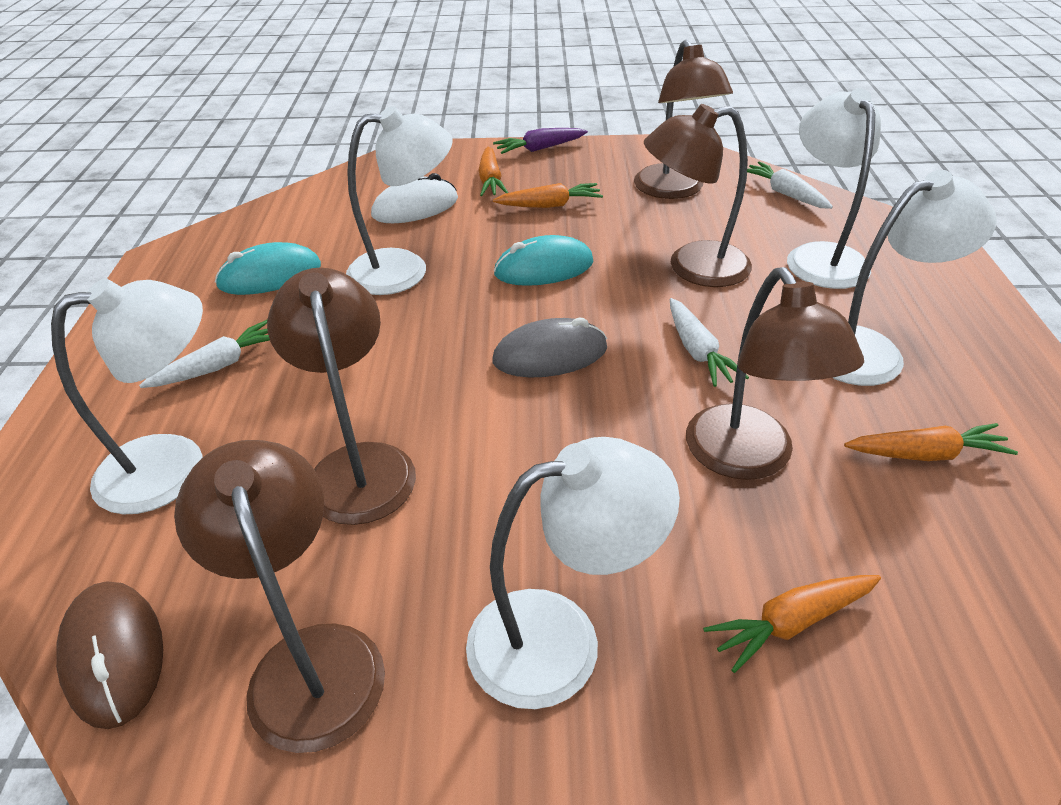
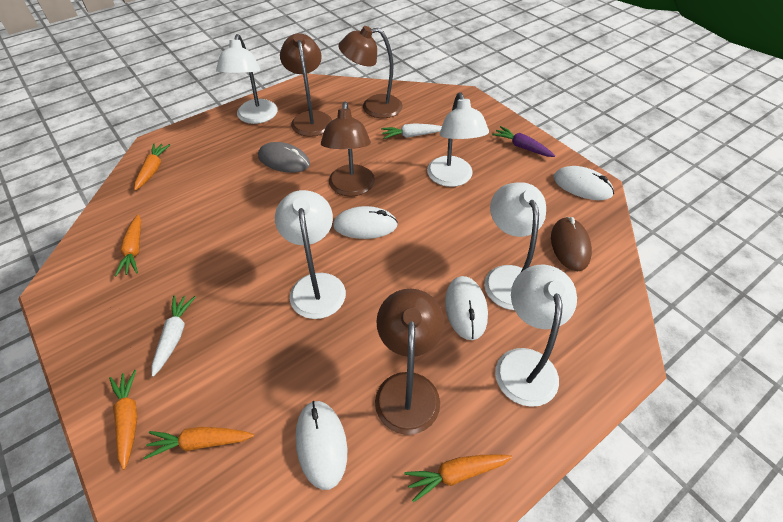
brown lamp: [174,440,385,753] [267,268,416,525] [634,40,733,199] [644,104,752,287] [686,267,864,480] = 5 -> [280,33,332,137] [321,102,375,196] [338,26,403,118] [375,289,445,435] = 4
orange carrot: [478,146,508,196] [493,183,603,208] [703,575,881,673] [844,423,1018,461] = 4 -> [109,370,137,470] [115,215,141,276] [134,144,170,191] [144,427,254,459] [404,454,512,502] = 5
turquoise mouse: [215,242,321,295] [494,235,594,286] = 2 -> none = 0
white carrot: [139,320,270,388] [670,298,749,387] [747,161,833,209] = 3 -> [152,295,196,377] [381,123,442,139] = 2
white mouse: [371,173,458,223] = 1 -> [295,401,347,490] [333,206,398,239] [445,276,488,340] [553,166,614,200] = 4

